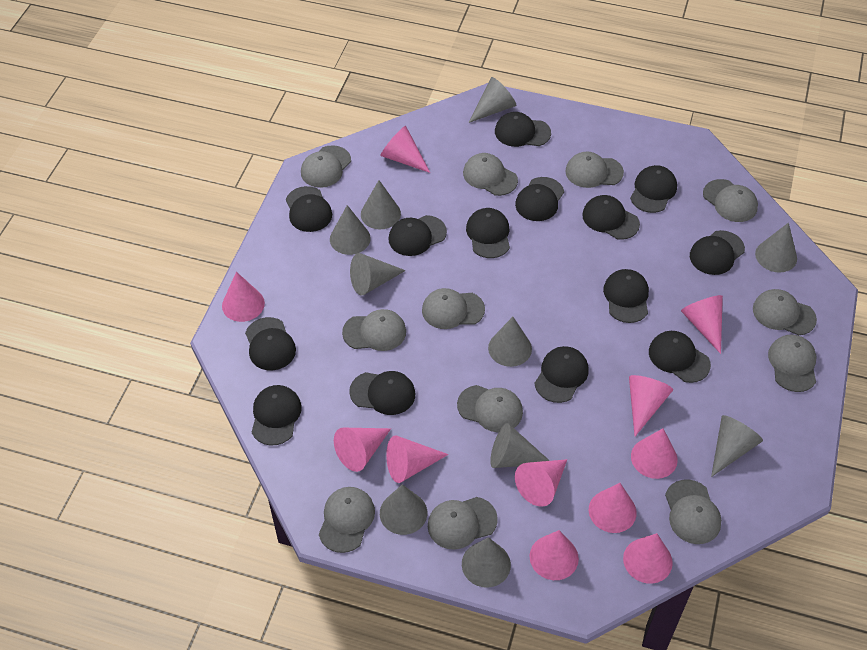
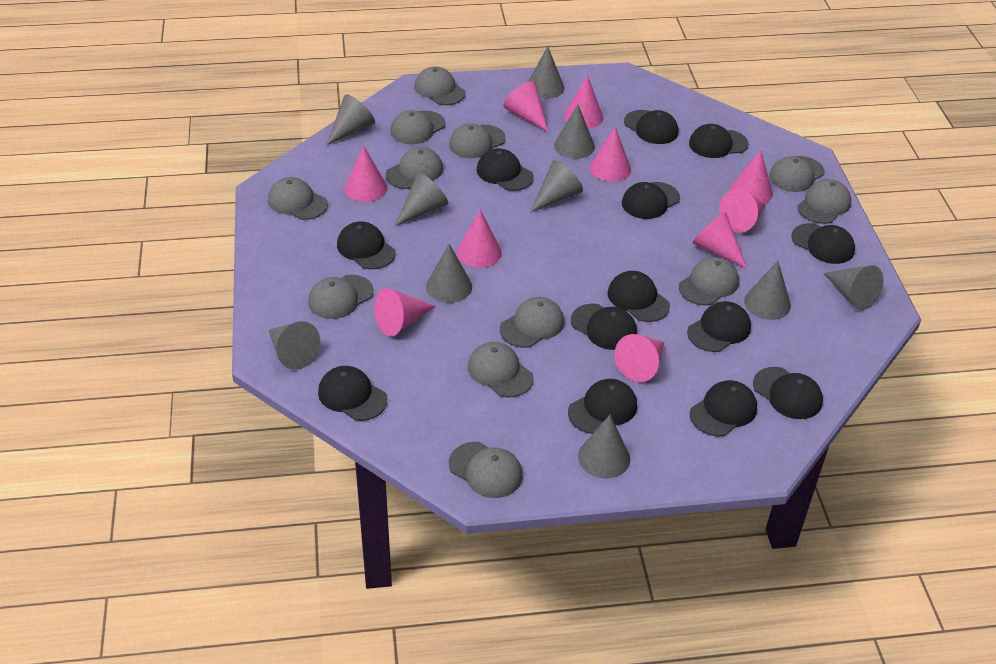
black cap: [245,317,296,371] [252,385,302,445] [286,186,332,232] [349,371,415,415] [388,215,447,256] [466,208,510,258] [495,112,551,147] [515,177,564,221] [534,346,588,403] [582,195,640,240] [603,269,649,323] [630,165,677,213] [649,331,711,383] [690,230,745,275] = 14 -> [318,366,387,421] [337,221,396,269] [476,149,534,191] [568,379,637,434] [571,304,637,350] [607,271,670,322] [622,182,680,219] [624,110,678,144] [687,301,751,352] [689,124,749,158] [689,380,757,436] [753,367,823,419] [791,223,855,264] = 13
pink cone: [222,272,265,322] [334,428,391,472] [381,126,430,173] [386,435,449,483] [515,459,567,507] [530,530,579,580] [589,483,637,533] [623,533,673,584] [629,375,673,436] [631,428,678,479] [681,295,723,354] = 11 -> [345,145,387,202] [374,288,435,336] [457,209,502,268] [503,81,548,132] [564,75,603,129] [590,127,631,182] [615,334,664,382] [693,213,747,269] [719,189,765,233] [730,149,773,203] = 10

